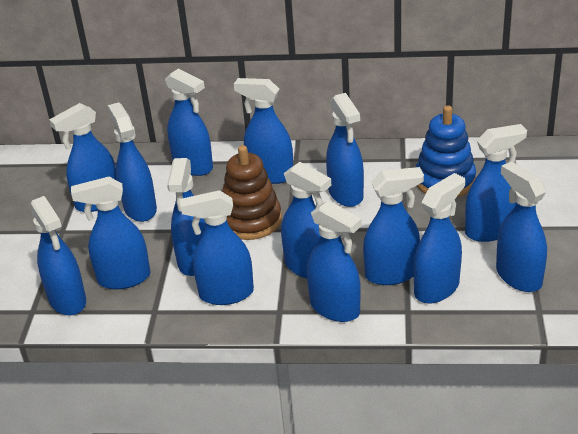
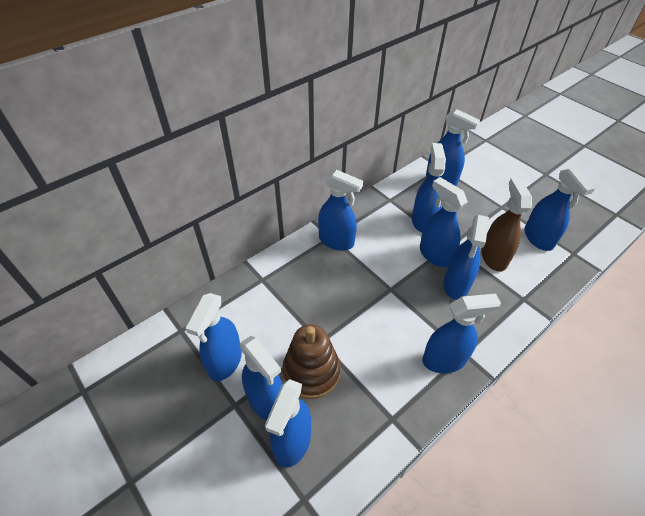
blue spray bottle: [30,196,86,316] [49,103,117,212] [71,177,150,289] [108,102,157,222] [165,69,213,176] [167,158,206,276] [180,190,254,305] [234,78,293,184] [281,162,331,278] [307,200,362,322] [326,93,364,207] [363,167,424,285] [414,173,465,303] [465,124,527,242] [496,161,547,292] = 15 -> [185,293,242,381] [240,336,283,420] [265,379,311,468] [318,170,363,251] [412,143,446,233] [420,177,468,267] [422,294,501,373] [426,109,480,186] [443,215,489,300] [524,167,595,251] = 10
blue stacking toy: [416,105,476,197] = 1 -> none = 0
brown spray bottle: none = 0 -> [481,178,532,272] = 1

